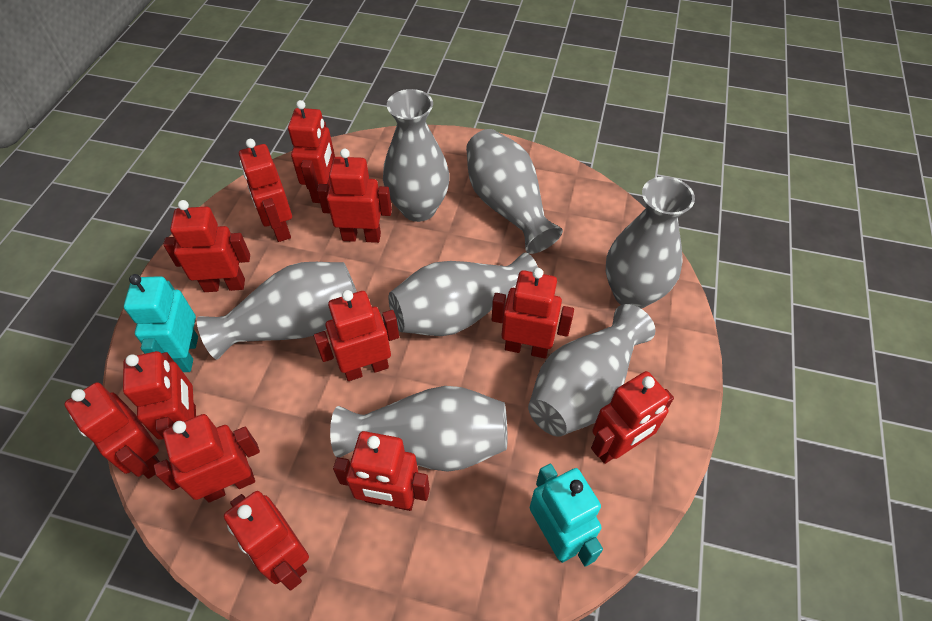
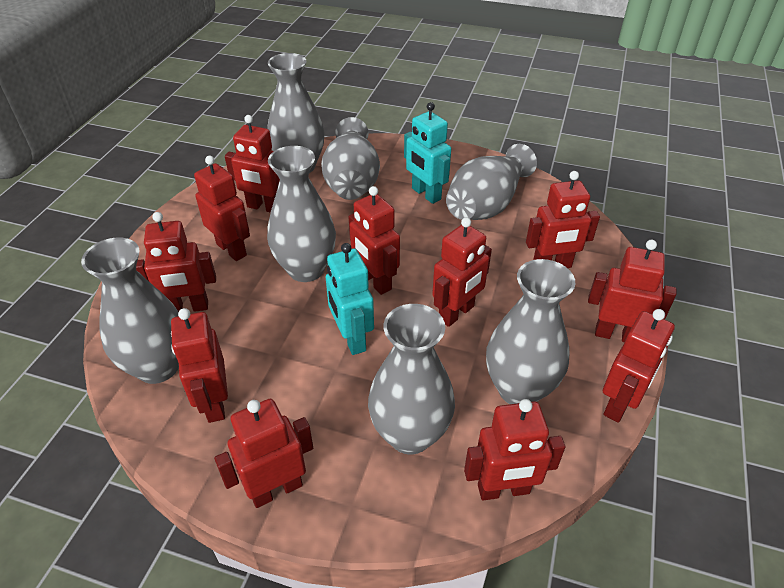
red robot: [65,382,160,479] [123,351,196,440] [154,414,260,502] [163,200,250,292] [224,491,309,590] [239,139,292,242] [288,100,335,203] [314,290,399,381] [317,149,392,243] [333,431,430,511] [492,268,574,359] [591,371,674,464] = 12 -> [136,212,216,312] [171,308,228,423] [194,156,250,261] [214,399,313,508] [225,115,280,213] [349,186,400,295] [432,217,492,327] [464,399,565,500] [526,171,600,268] [588,240,676,342] [603,309,675,423] = 11

